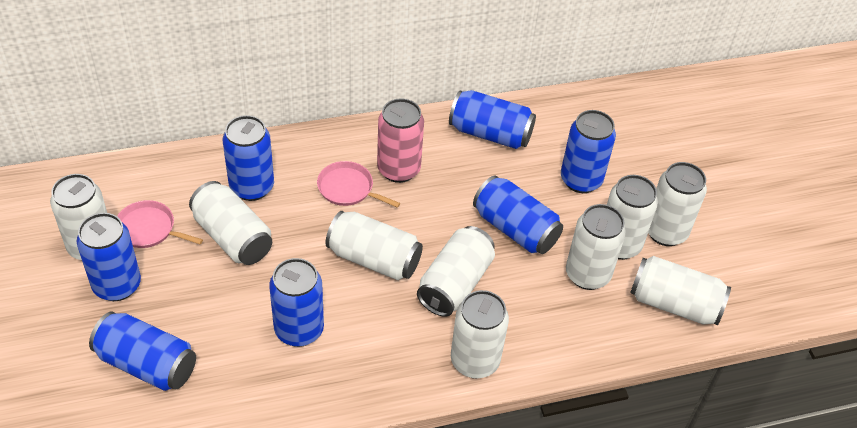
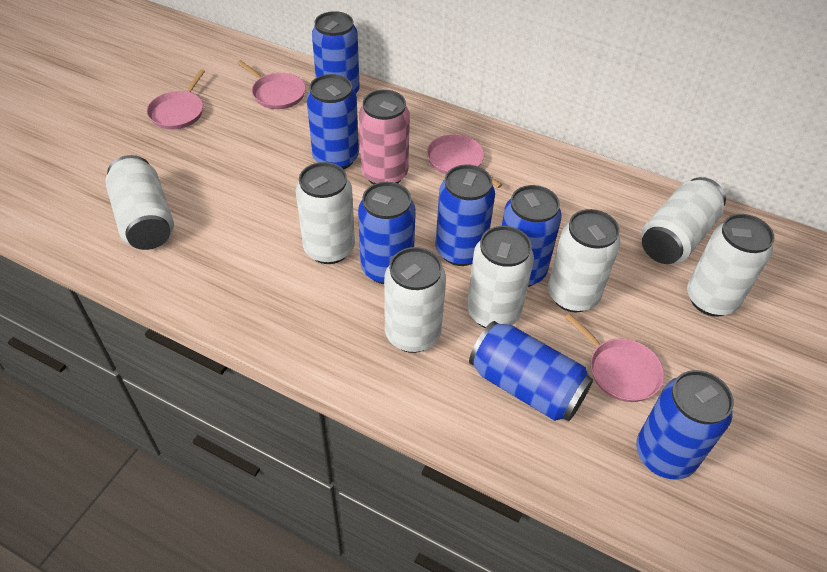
pink pan: [117,200,203,248] [317,161,400,208] = 2 -> [146,69,205,129] [237,60,306,109] [427,134,502,188] [565,313,664,402] = 4
white can: [50,174,107,261] [189,181,272,265] [326,211,423,280] [417,226,495,317] [451,290,509,378] [566,204,626,290] [607,175,658,260] [630,256,731,325] [648,162,707,246] = 9 -> [105,155,174,250] [296,162,355,264] [384,247,446,353] [467,226,534,328] [548,209,620,312] [641,177,726,264] [687,214,774,317] = 7

